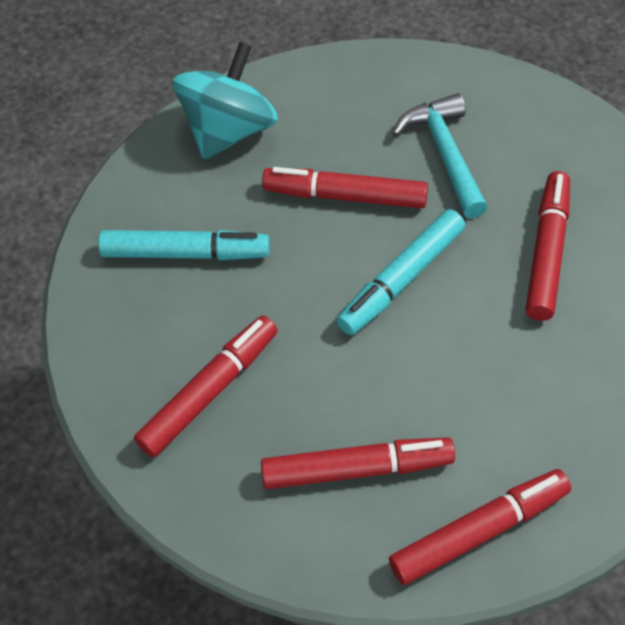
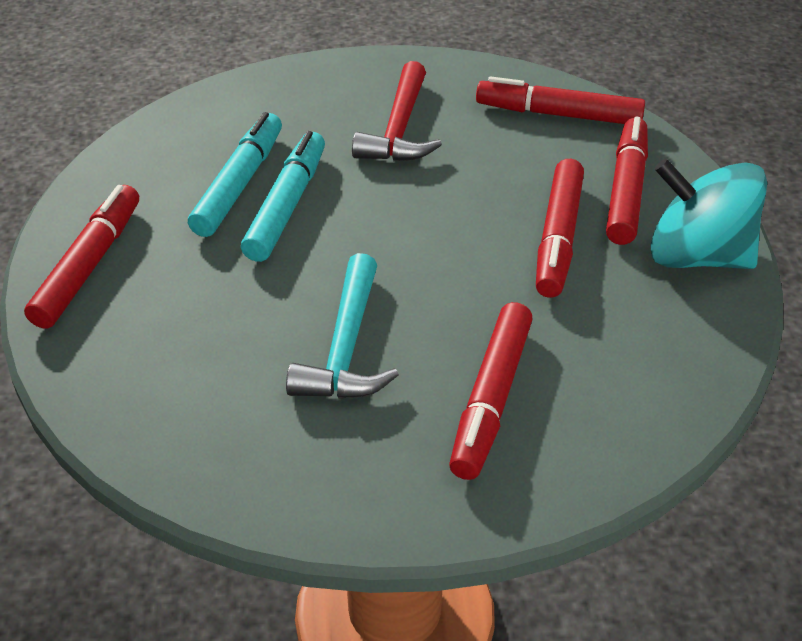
red hammer: none = 0 -> [352,61,442,162] = 1

